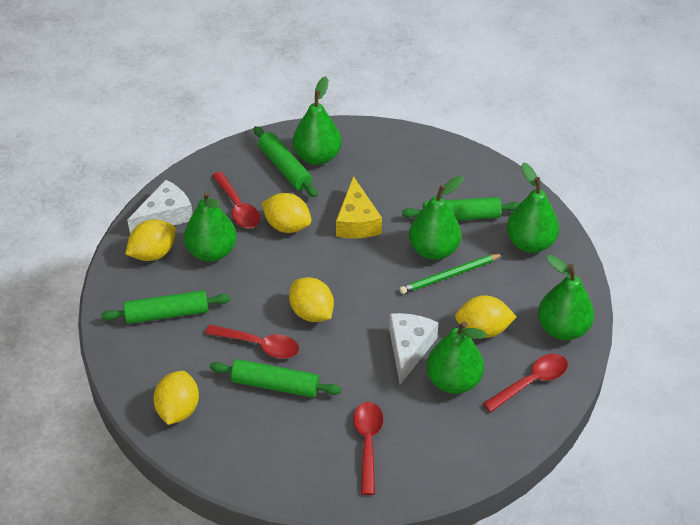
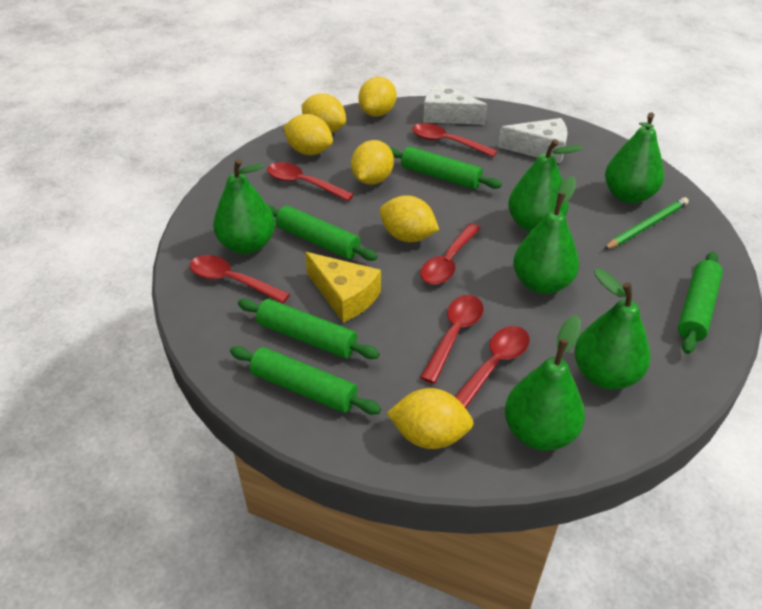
green rolling pin: [101,290,230,324] [210,359,341,398] [254,126,317,197] [402,197,520,221] = 4 -> [230,346,381,415] [238,299,380,359] [268,205,377,261] [390,146,502,189] [678,252,723,354] = 5
red spoon: [205,325,299,359] [212,172,260,228] [353,402,383,495] [483,354,568,412] = 4 -> [190,255,290,303] [267,162,354,201] [412,123,497,157] [420,223,481,285] [420,295,483,384] [455,326,530,408] = 6
yellow lemon: [125,220,176,261] [153,371,199,425] [262,193,312,233] [289,277,334,322] [455,295,516,338] = 5 -> [284,114,333,155] [302,93,346,133] [351,140,394,185] [359,77,397,117] [380,195,439,242] [387,388,474,449] = 6

